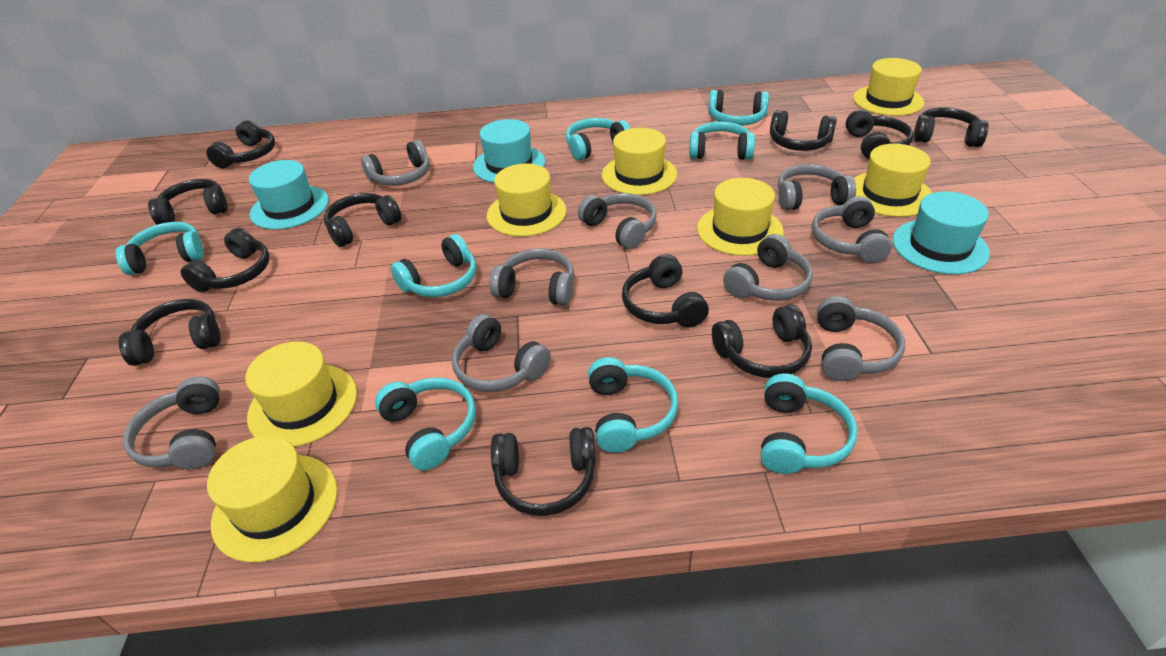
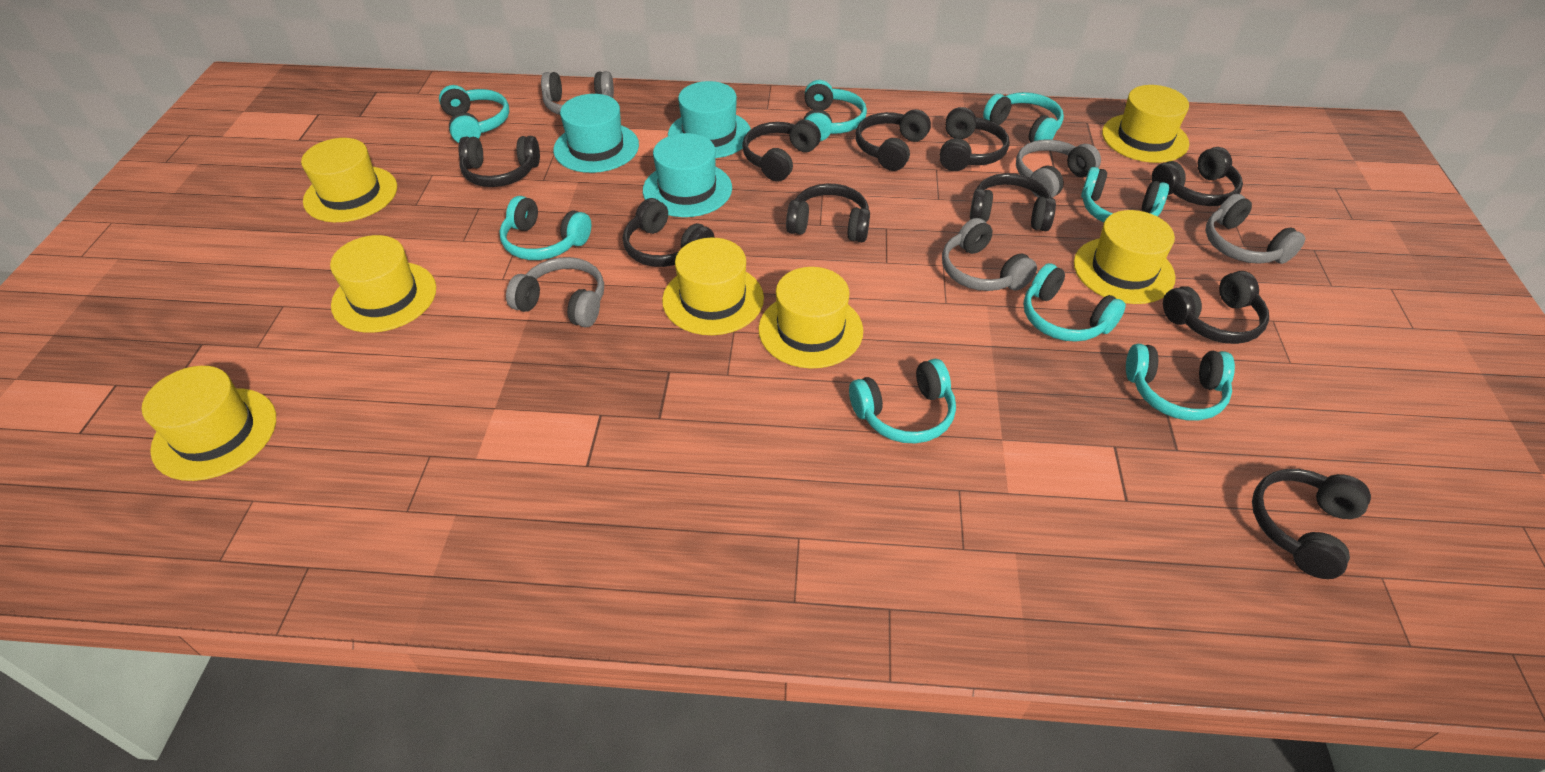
black headphones: [119,299,220,366] [148,179,228,225] [181,228,270,292] [206,120,275,168] [324,193,402,247] [491,427,596,516] [622,254,709,328] [712,304,812,378] [770,110,837,151] [846,109,914,160] [913,107,989,147] = 11 -> [458,136,540,187] [623,198,714,267] [742,120,821,182] [786,184,870,242] [855,109,931,171] [939,107,1010,171] [970,173,1056,231] [1151,147,1243,206] [1163,271,1269,344] [1252,469,1371,579] = 10
grey headphones: [123,376,220,469] [361,140,430,186] [452,314,551,392] [490,248,574,306] [578,193,657,249] [723,234,813,301] [778,164,856,211] [812,196,892,263] [817,296,905,381] = 9 -> [506,257,604,328] [541,71,614,115] [942,218,1037,291] [1016,140,1101,198] [1206,194,1305,264] = 5

